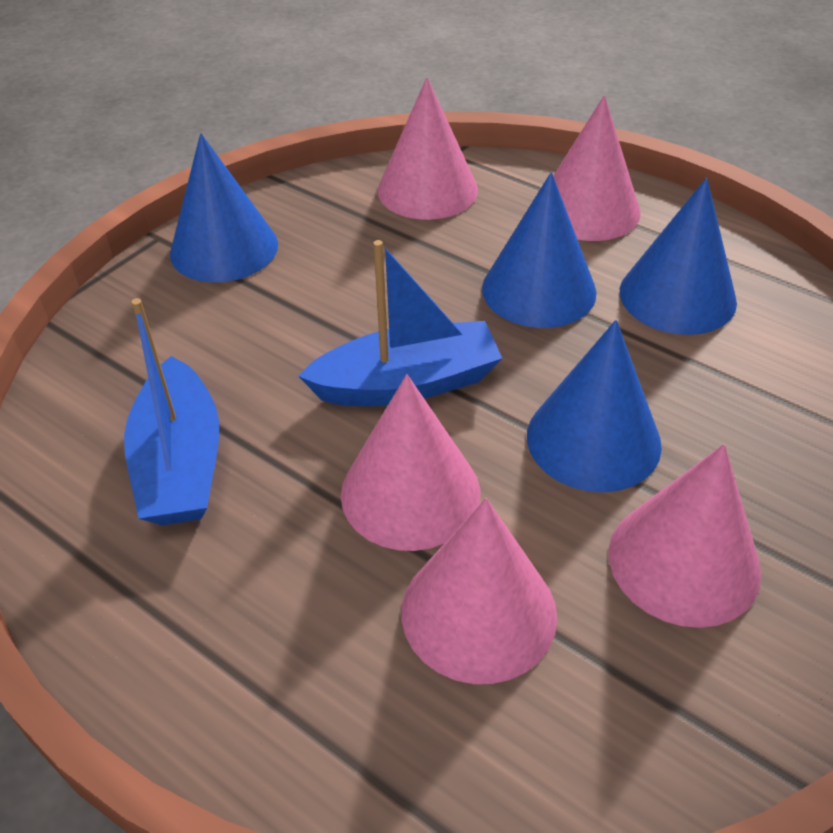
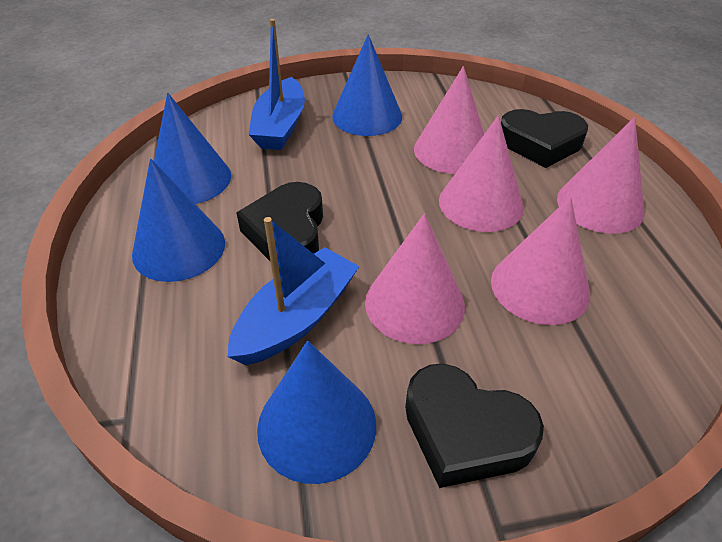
black heart: none = 0 -> [236,182,323,261] [405,364,544,488] [501,109,588,168] = 3

